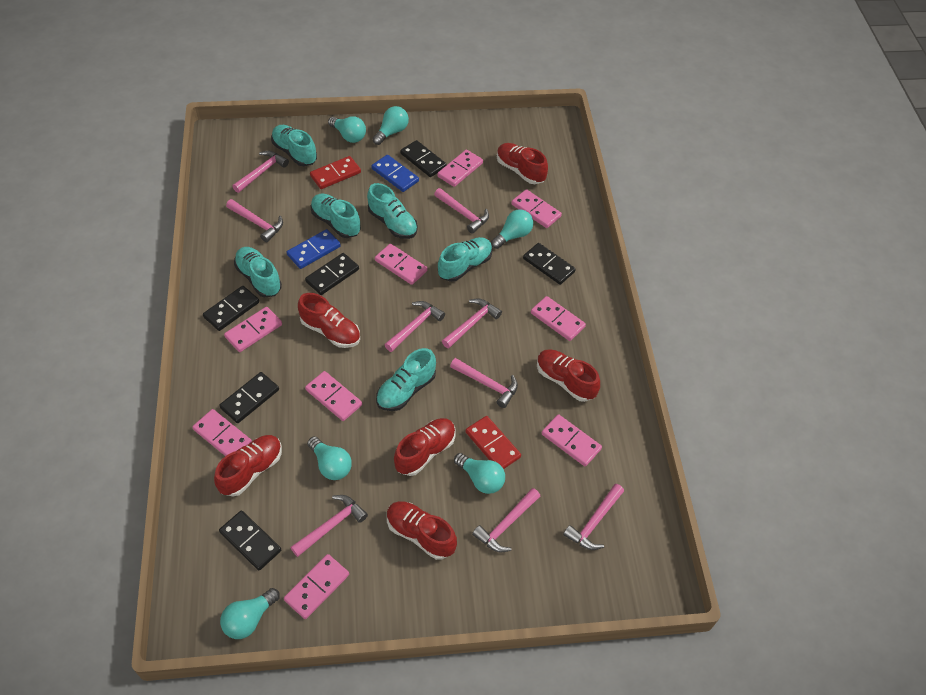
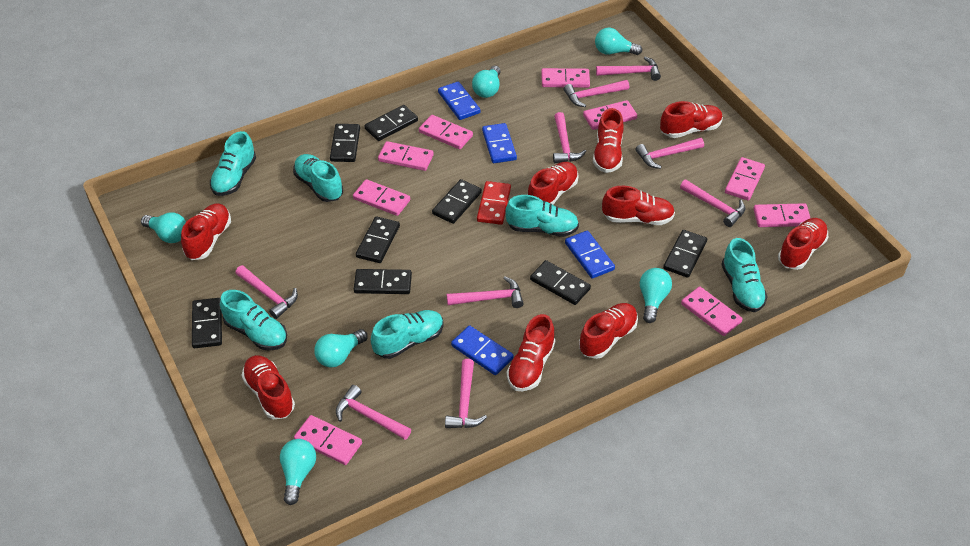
black domino: [203,286,259,331] [219,372,279,423] [219,511,281,571] [305,253,359,295] [400,140,447,177] [523,243,576,285] = 6 -> [192,298,222,348] [330,124,360,162] [354,269,412,294] [356,216,400,263] [364,105,418,141] [432,179,482,224] [530,260,591,305] [663,230,707,278] = 8
blue domino: [287,229,341,269] [371,155,419,192] = 2 -> [438,81,480,120] [451,325,514,375] [482,123,517,163] [565,231,615,278] = 4
red domino: [310,156,361,189] [466,416,521,469] = 2 -> [477,181,511,225] = 1
red shoe: [214,435,282,497] [298,293,360,348] [387,501,457,560] [394,418,455,476] [497,143,548,184] [537,349,600,402] = 6 -> [181,204,231,260] [241,355,295,419] [507,314,555,391] [528,162,579,205] [579,303,638,359] [593,108,624,173] [602,186,675,225] [660,101,723,138] [778,218,828,270] = 9

